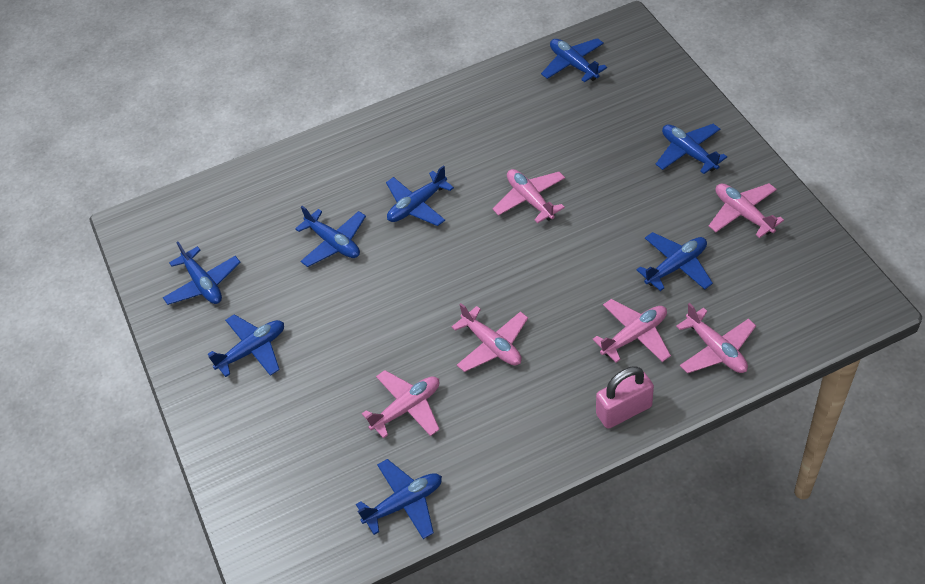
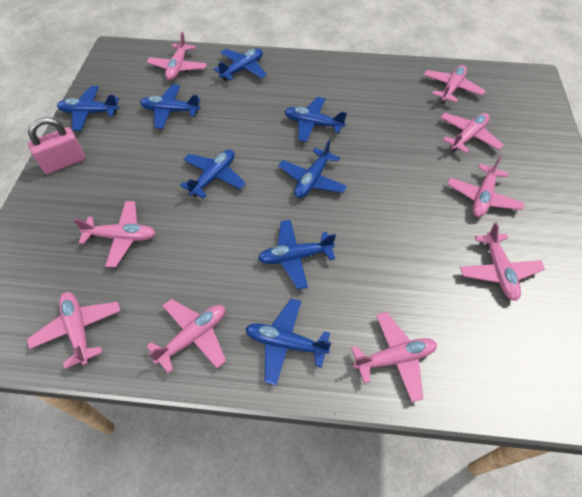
pink plane: [362,370,440,439] [452,303,528,372] [493,169,565,223] [592,299,671,363] [676,303,756,373] [709,183,784,238] = 6 -> [27,292,121,369] [73,201,156,267] [146,299,226,373] [147,32,207,80] [351,312,437,402] [424,65,486,103] [440,113,504,153] [447,156,524,217] [460,222,545,301] = 9

